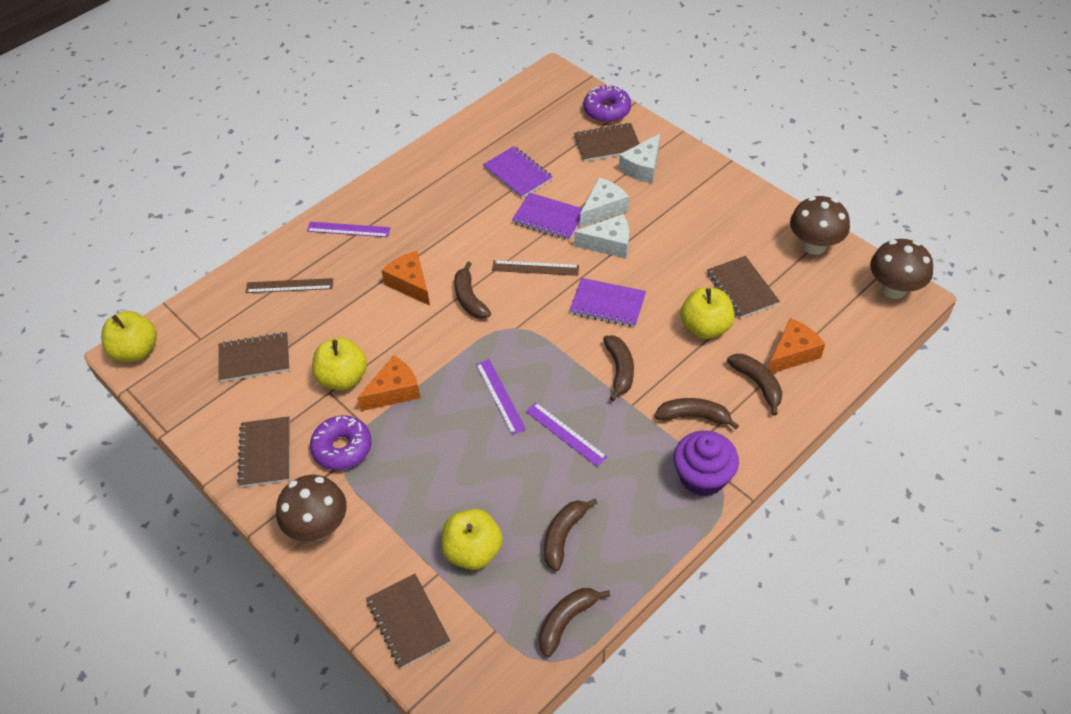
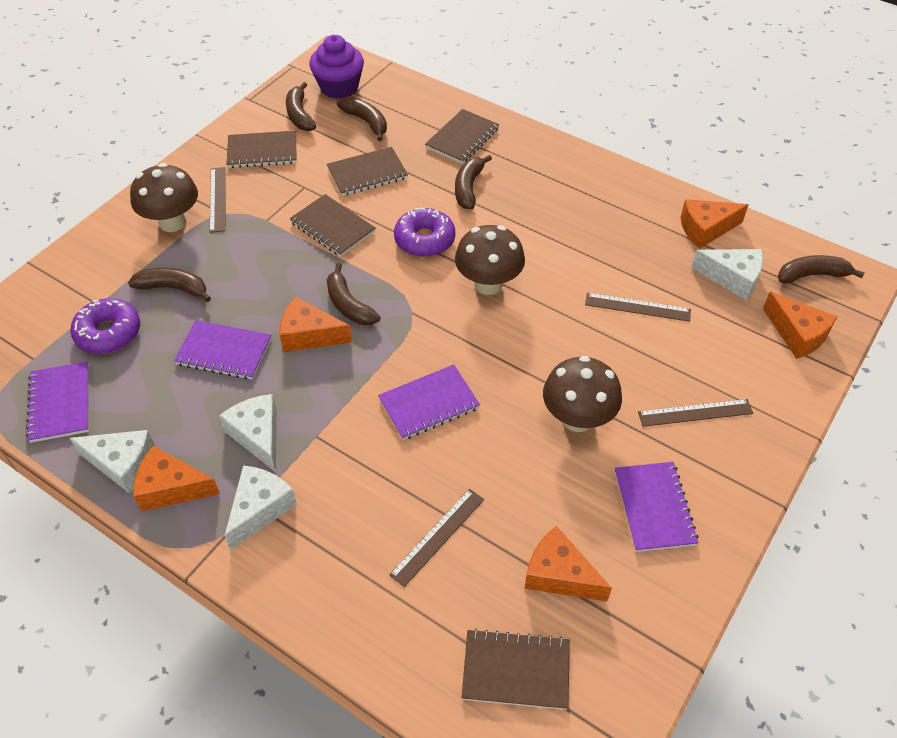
brown ruler: [245,278,333,293] [492,260,579,276] = 2 -> [210,167,226,233] [389,489,484,587] [585,293,691,322] [638,399,753,427] = 4
orange cheese: [357,356,421,411] [381,251,430,306] [769,318,825,373] = 3 -> [133,446,220,511] [280,297,352,352] [524,526,612,601] [680,199,749,249] [763,291,838,359] = 5
purple notebook: [483,146,553,199] [512,192,583,240] [569,278,646,327] = 3 -> [26,361,89,443] [174,320,272,380] [378,364,480,440] [615,462,699,552] = 4
purple ruler: [307,222,391,237] [476,359,526,435] [526,402,607,467] = 3 -> none = 0
white cheese: [574,214,629,259] [580,178,629,228] [619,134,660,183] = 3 -> [70,430,155,493] [219,394,277,472] [225,465,297,550] [691,249,763,300] = 4
yellow apple: [101,311,157,362] [312,338,367,390] [441,509,503,570] [681,287,735,339] = 4 -> none = 0

